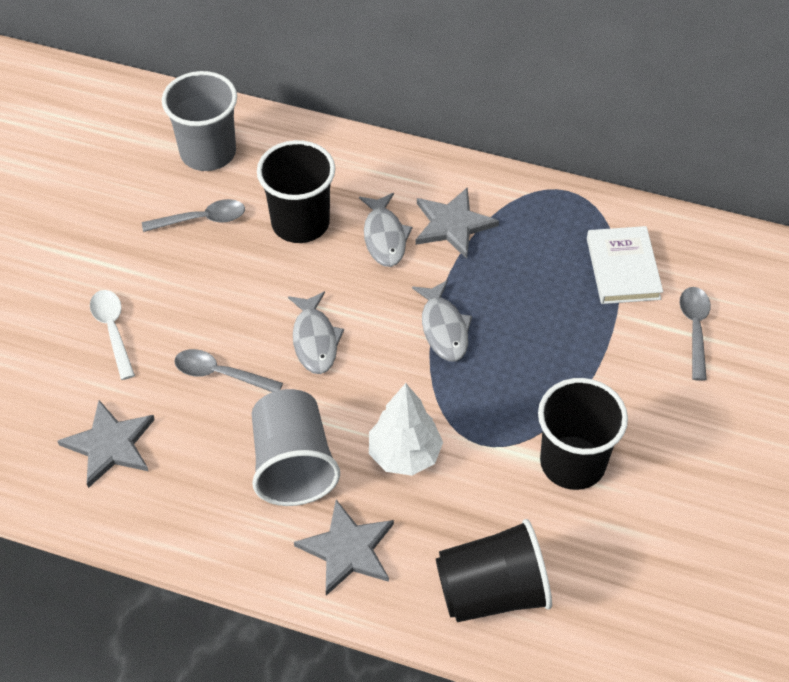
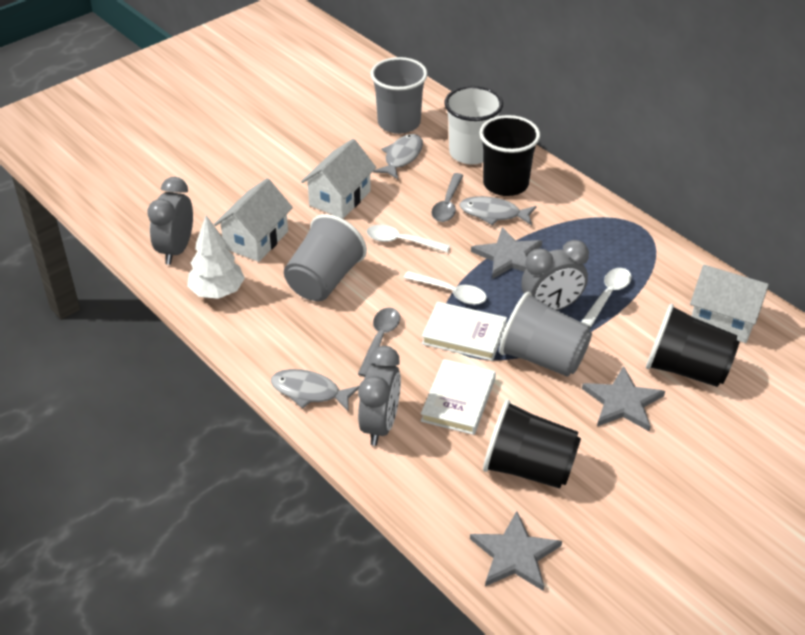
grey clock: none = 0 -> [147,177,193,265] [358,346,401,446] [521,240,589,310] = 3
grey cup: [162,71,237,171] [252,389,340,506] = 2 -> [284,214,367,301] [371,57,428,134] [499,292,592,377] = 3
grey spoon: [142,199,245,232] [174,349,283,392] [680,287,711,381] = 3 -> [358,308,400,377] [431,173,463,222] = 2
white book: [587,226,663,304] = 1 -> [421,359,496,435] [422,302,507,361] = 2
white cup: none = 0 -> [444,86,503,164] = 1
white house: none = 0 -> [214,178,293,262] [301,139,376,219] [690,265,769,343] = 3
white spoon: [90,290,135,380] = 1 -> [367,225,450,253] [404,271,487,305] [581,268,632,327] = 3

